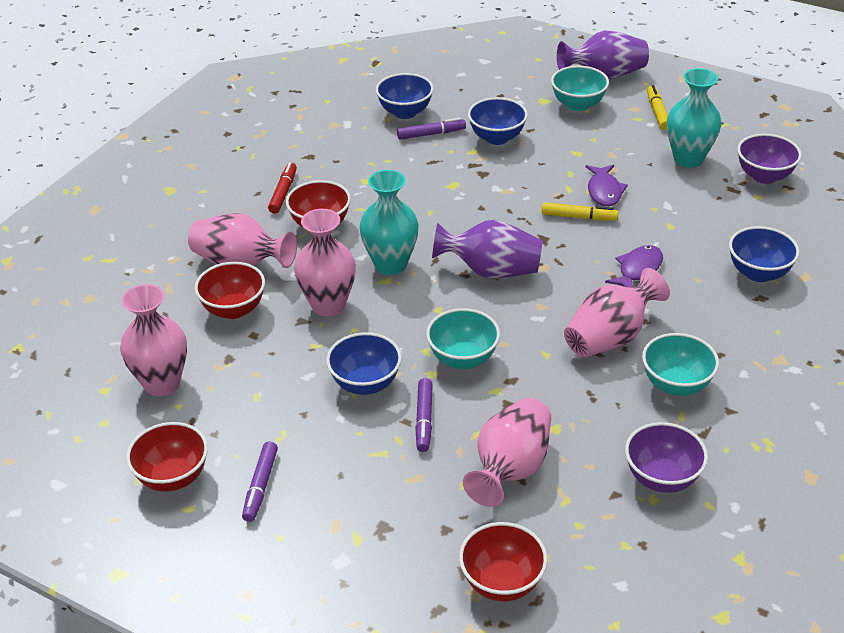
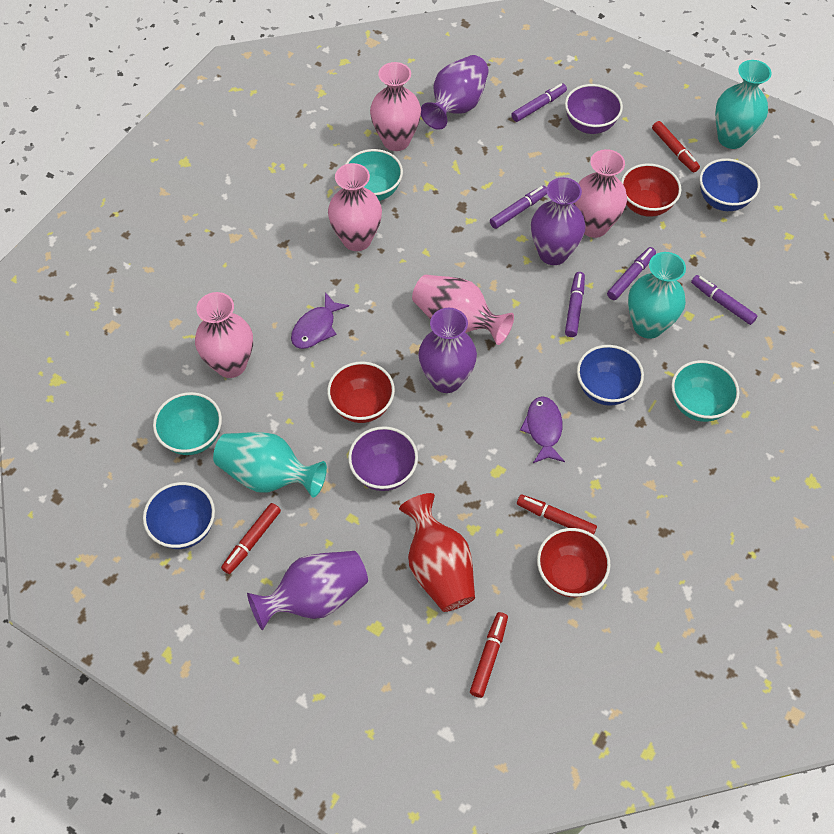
blue bowl: [326,332,402,395] [376,73,434,119] [468,97,528,145] [729,226,800,282] = 4 -> [143,482,215,549] [577,345,644,406] [699,158,760,211] = 3
purple marker: [242,442,278,522] [397,118,466,140] [415,378,433,452] = 3 -> [490,186,547,229] [511,83,567,122] [565,272,585,337] [607,247,656,300] [691,275,757,325] = 5
purple vase: [432,220,542,279] [557,30,649,79] = 2 -> [247,551,368,631] [418,308,477,393] [421,55,489,130] [531,177,586,265] = 4
red bowl: [126,422,208,492] [195,262,265,319] [286,180,351,228] [459,522,548,601] = 4 -> [327,361,395,423] [537,528,611,597] [621,163,681,217] = 3
red marker: [268,162,297,214] = 1 -> [221,503,281,574] [470,612,508,698] [517,495,597,535] [652,121,700,172] = 4
red vase: none = 0 -> [399,493,475,612] = 1
turquoise vase: [359,170,419,275] [667,68,721,168] = 2 -> [213,432,327,498] [628,252,686,339] [715,60,772,149] = 3
yellow marker: [542,202,618,221] [647,85,668,130] = 2 -> none = 0

